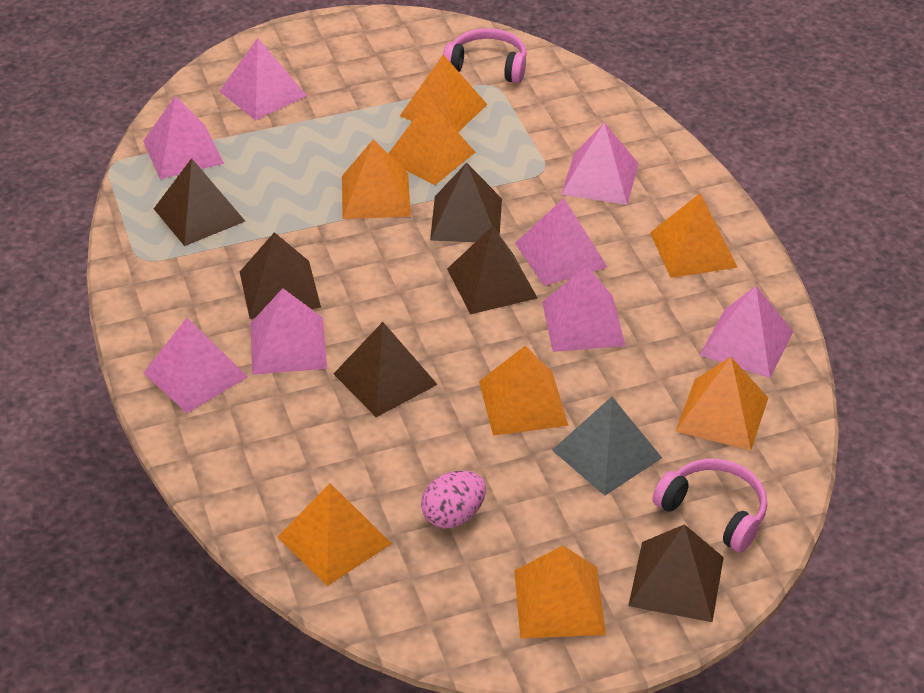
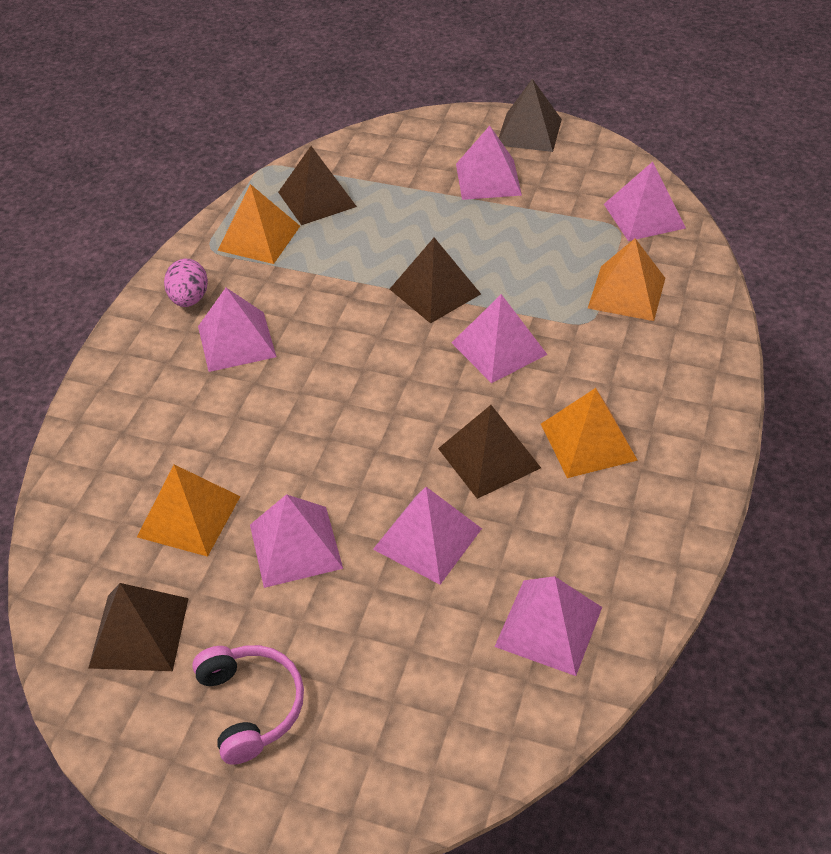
brown pyramid: [154,158,245,246] [240,232,321,319] [334,322,438,417] [430,162,502,242] [447,226,537,314] [628,524,724,622] = 6 -> [88,583,189,671] [278,146,357,225] [390,237,481,324] [438,405,541,499] [499,79,562,152] = 5
grey pyramid: [552,397,662,496] = 1 -> none = 0
orange pyramid: [278,483,392,586] [342,139,411,219] [388,100,476,185] [400,55,488,132] [479,346,569,436] [514,545,606,638] [650,193,738,278] [676,357,768,451] = 8 -> [137,464,241,557] [217,184,300,264] [541,388,638,478] [588,238,665,321] = 4
pink headphones: [443,28,527,83] [653,459,767,553] = 2 -> [192,645,304,765] = 1
pink pyramid: [143,96,224,179] [144,318,248,413] [220,38,307,121] [250,288,327,375] [515,198,607,286] [542,266,625,352] [561,122,639,205] [700,286,794,378] = 8 -> [198,288,277,372] [250,494,343,588] [373,487,482,585] [452,294,548,383] [456,126,522,200] [495,576,602,676] [604,162,686,241] = 7

